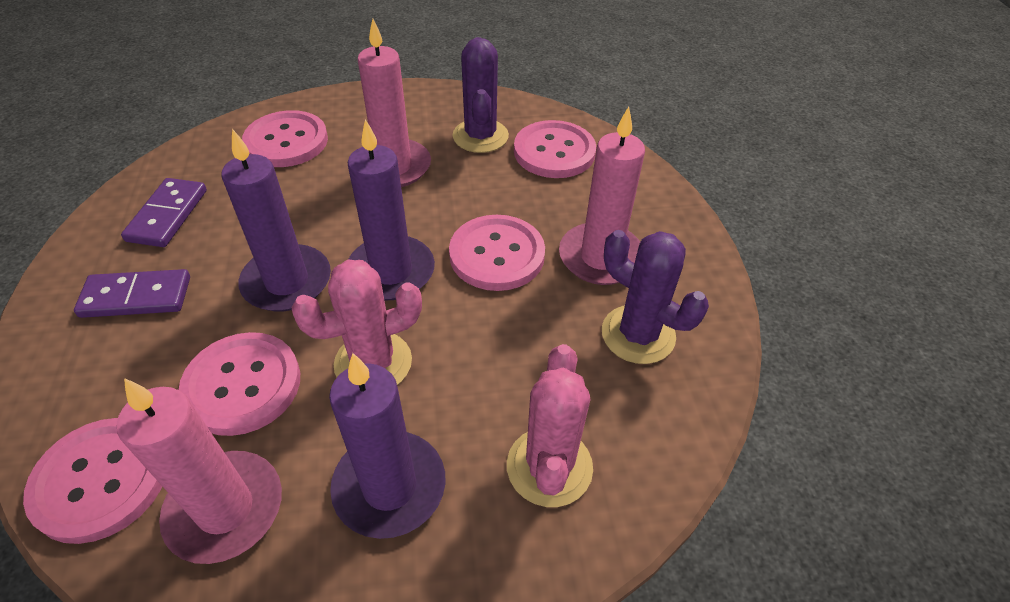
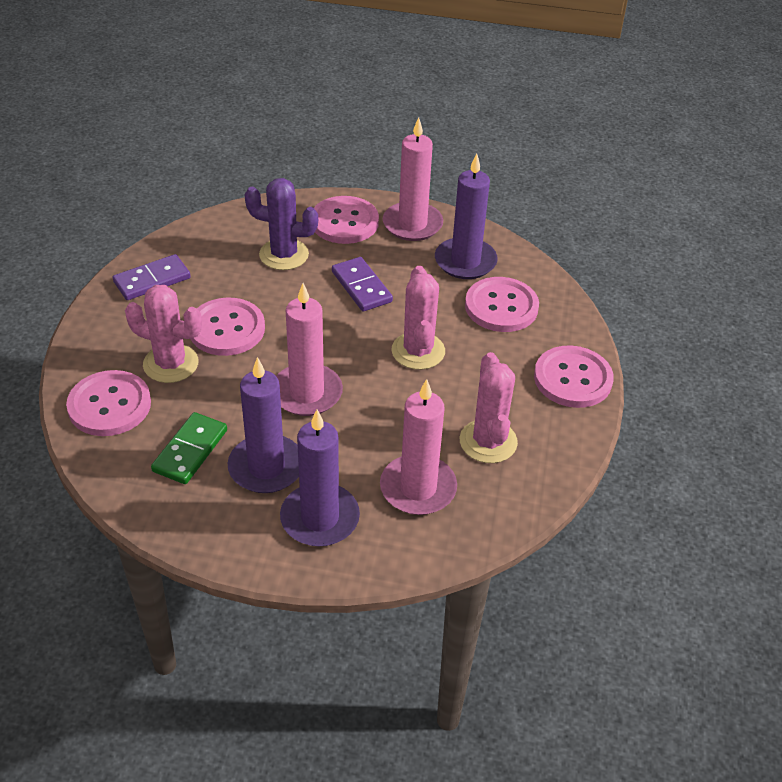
green domino: none = 0 -> [151,412,227,484] = 1
pink cactus: [291,260,422,385] [507,344,593,507] = 2 -> [125,285,202,383] [391,266,445,370] [460,352,518,463] = 3
purple cactus: [452,37,509,153] [602,230,709,364] = 2 -> [245,178,318,270] = 1

